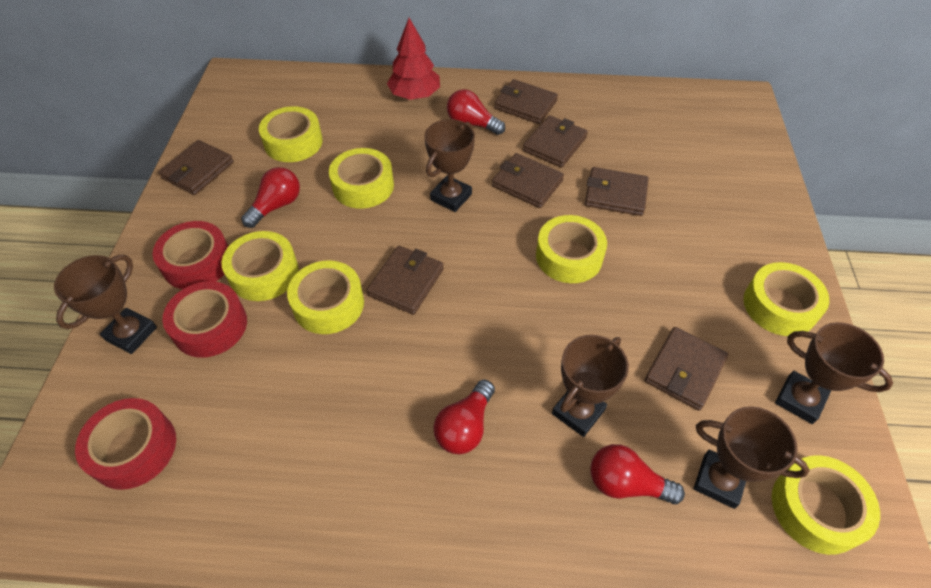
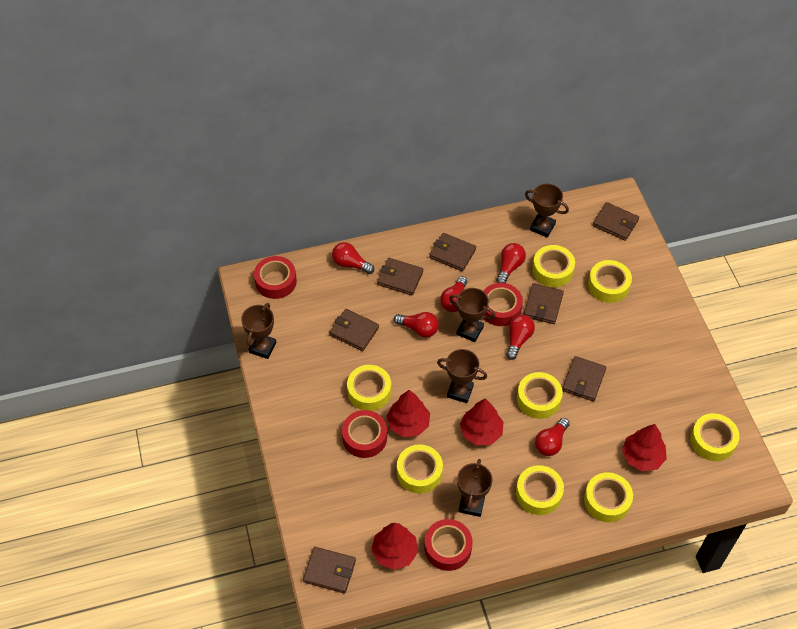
red light bulb: [241,167,300,228] [434,380,495,454] [447,89,505,135] [591,444,685,504] = 4 -> [332,242,374,274] [394,312,439,338] [440,276,467,312] [496,243,526,283] [506,315,535,360] [535,418,570,456] = 6
red tape: [75,398,176,490] [153,221,229,289] [162,281,247,358] = 3 -> [254,256,297,299] [342,410,387,458] [424,519,473,571] [484,283,523,326] = 4
red tree: [387,18,440,100] = 1 -> [371,523,418,570] [387,390,430,437] [460,398,504,445] [622,424,667,471] = 4
yellow tape: [221,231,299,301] [259,106,323,162] [287,261,364,334] [329,148,394,209] [536,215,607,283] [744,262,829,336] [772,455,880,555] = 7 -> [347,365,391,411] [397,444,443,494] [516,465,564,515] [517,372,563,419] [532,245,575,287] [584,472,633,522] [588,260,632,303] [690,413,739,461] = 8

